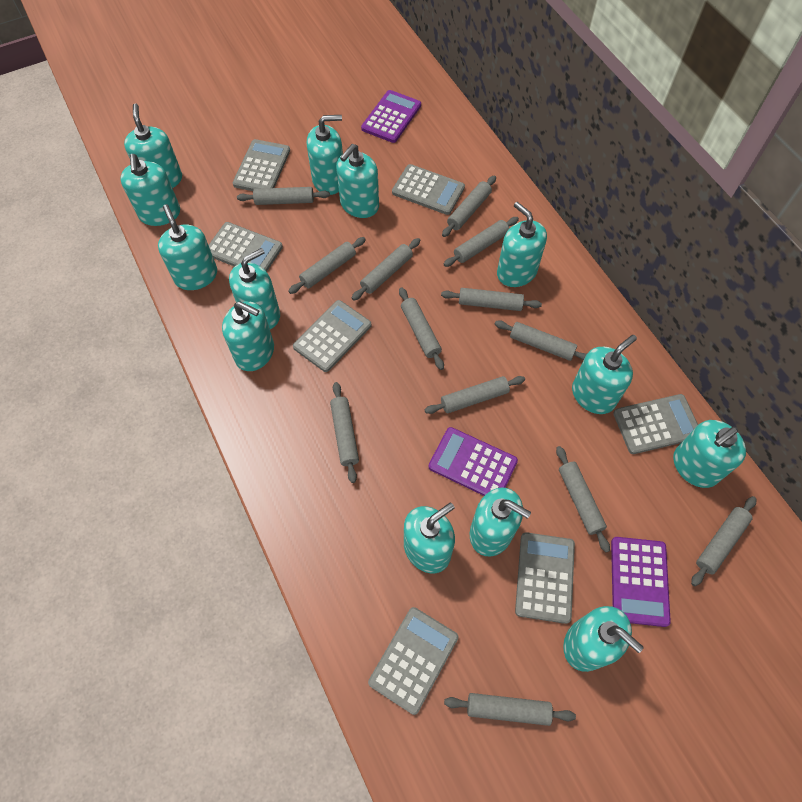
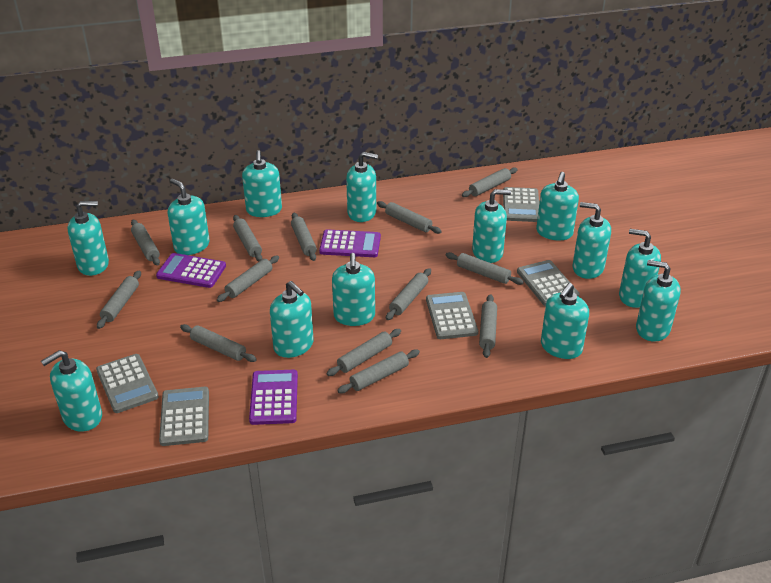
grey calculator: [209,222,283,272] [233,139,290,191] [293,300,371,372] [368,607,458,715] [392,164,465,215] [515,532,575,624] [613,394,698,454] = 7 -> [96,354,159,413] [159,387,209,446] [426,292,478,339] [503,187,539,222] [517,260,580,306] = 5

